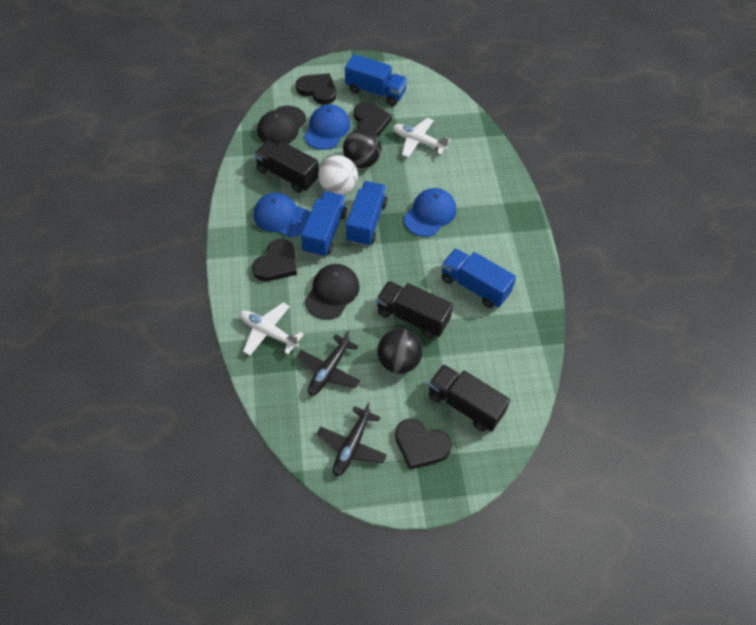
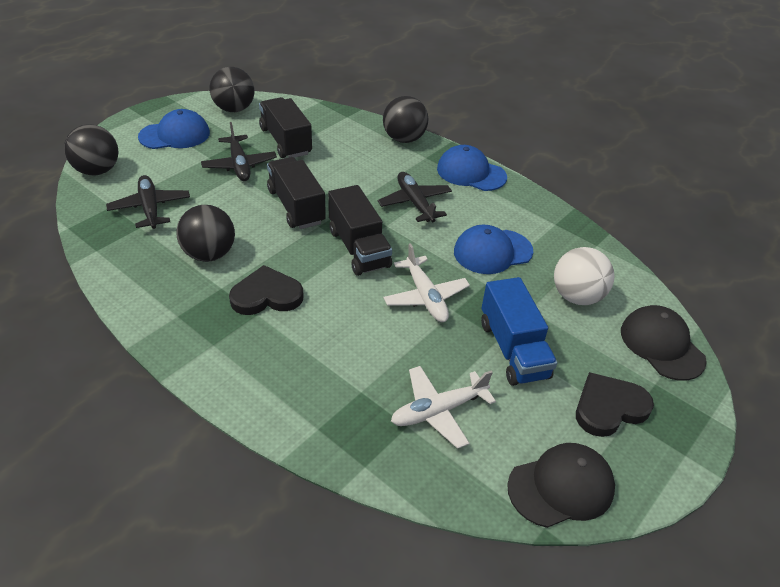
black ball: [343,129,381,168] [377,328,423,374] = 2 -> [64,124,118,175] [177,205,235,262] [209,67,255,112] [383,96,428,143] = 4
black heart: [252,239,297,281] [296,73,336,105] [354,102,392,137] [395,419,452,469] = 4 -> [229,265,304,315] [576,372,654,437] = 2
black plane: [297,330,360,395] [316,402,387,476] = 2 -> [106,175,190,229] [201,122,277,181] [378,172,452,222] = 3
blue truck: [301,191,347,257] [345,54,408,106] [346,181,387,246] [441,248,516,308] = 4 -> [481,277,557,386] = 1

